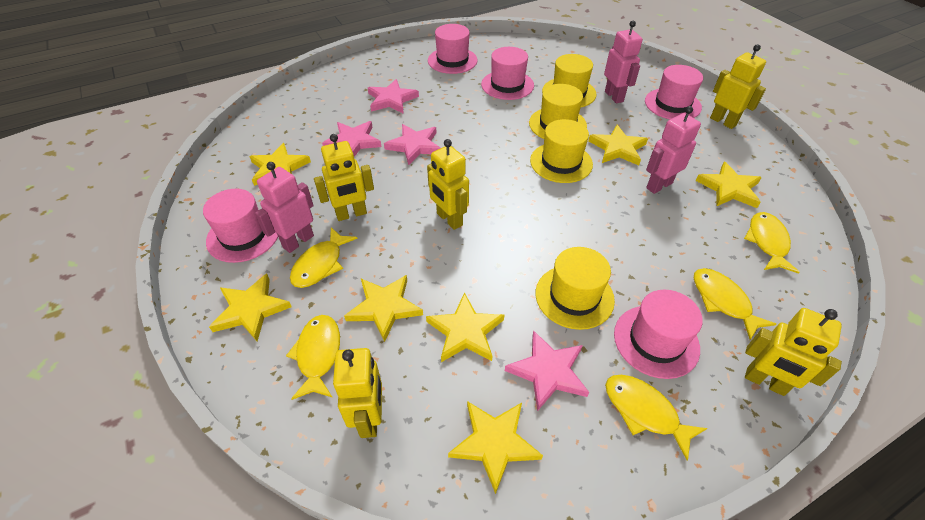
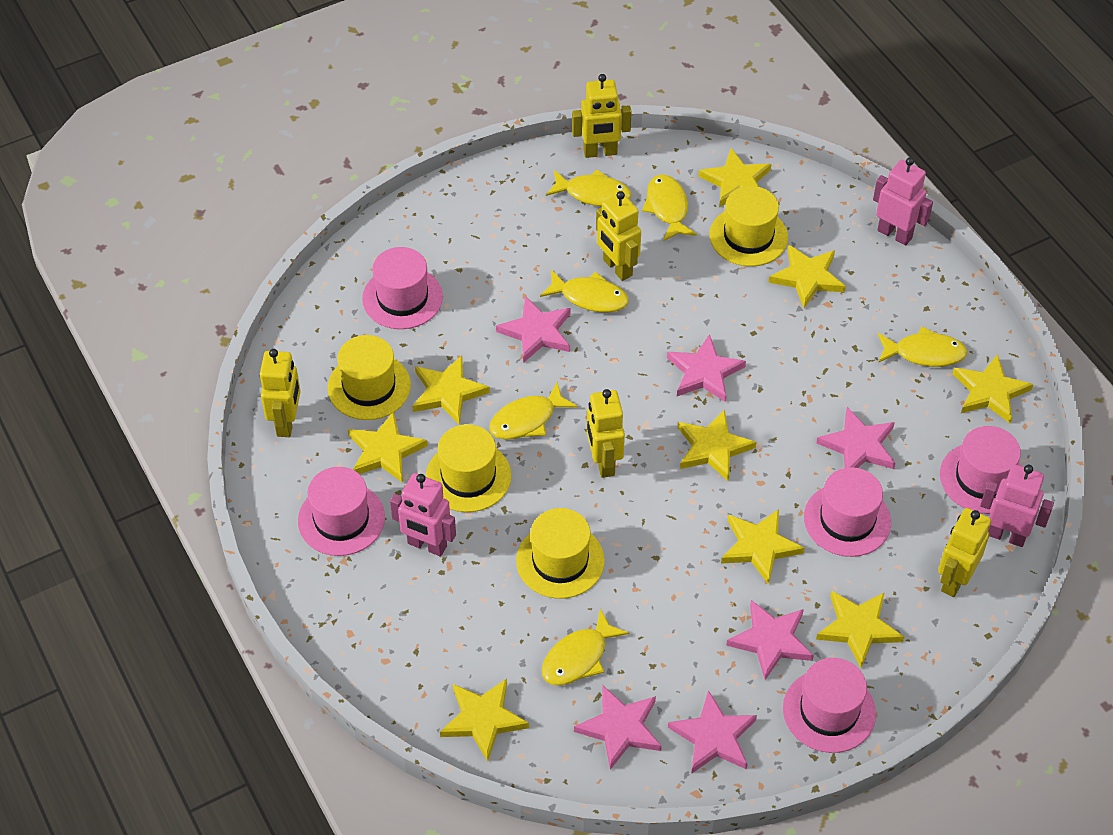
pink star: [322,121,382,157] [368,79,419,114] [384,124,440,165] [505,330,589,411] = 4 -> [496,296,571,363] [574,685,662,770] [667,334,746,402] [668,690,757,774] [726,600,814,680] [817,407,895,469] = 6
yellow fish: [286,315,340,400] [290,227,357,288] [605,375,707,461] [694,268,776,340] [744,212,800,274] = 5 -> [489,382,578,439] [540,270,629,313] [542,609,629,685] [546,170,631,206] [642,175,697,241] [878,327,967,367] = 6
yellow star: [209,274,292,341] [249,143,311,186] [344,275,423,342] [426,292,504,362] [448,401,543,494] [588,125,648,165] [696,162,762,208] = 7 -> [348,411,428,483] [412,355,490,425] [440,679,529,762] [678,409,757,482] [698,148,771,207] [721,509,805,585] [768,244,846,308] [816,591,904,668] [953,354,1033,423] = 9

